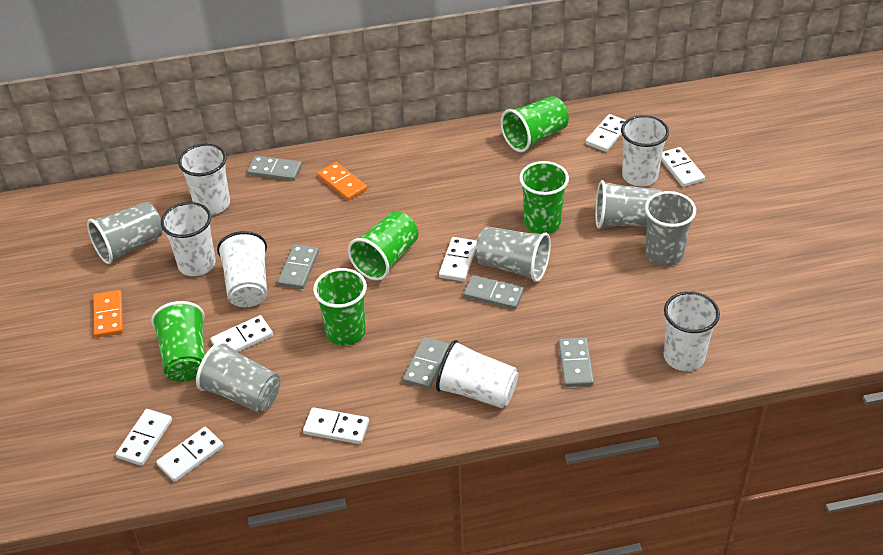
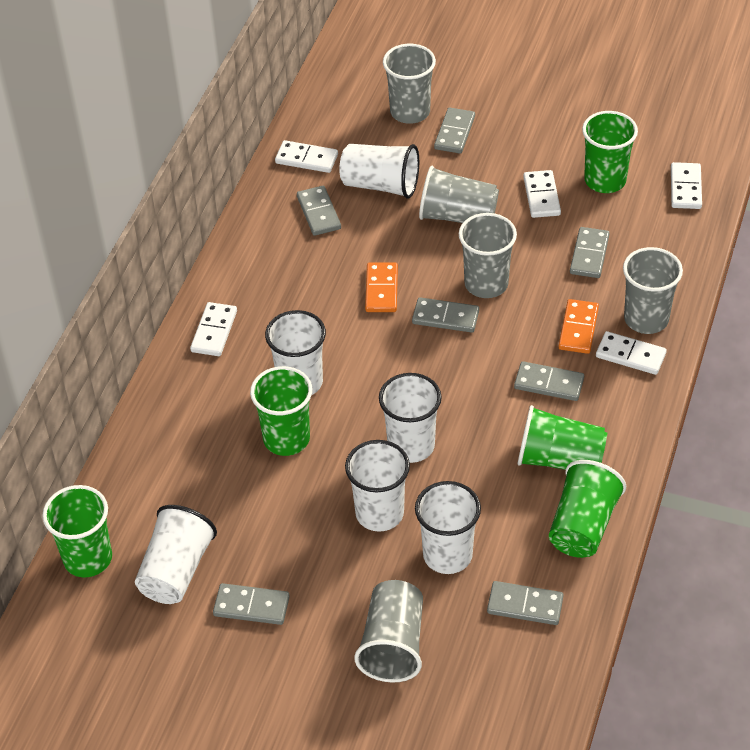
grey domino: [247,155,302,181] [278,244,319,289] [403,337,449,389] [464,275,524,310] [558,337,594,387] = 5 -> [213,583,290,625] [297,186,341,236] [412,297,479,333] [434,107,475,154] [487,581,564,625] [514,361,584,401] [570,227,610,278] = 7
white domino: [116,409,172,466] [156,427,224,482] [210,315,273,352] [303,407,369,444] [439,237,477,282] [586,114,626,152] [661,147,705,187] = 7 -> [190,302,237,356] [275,140,338,173] [523,170,561,218] [596,331,667,375] [671,162,702,209] = 5

